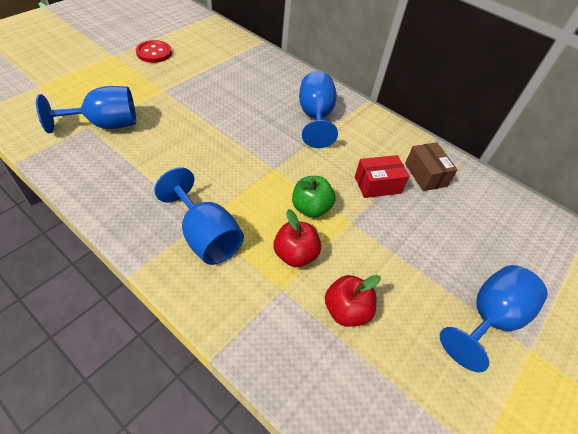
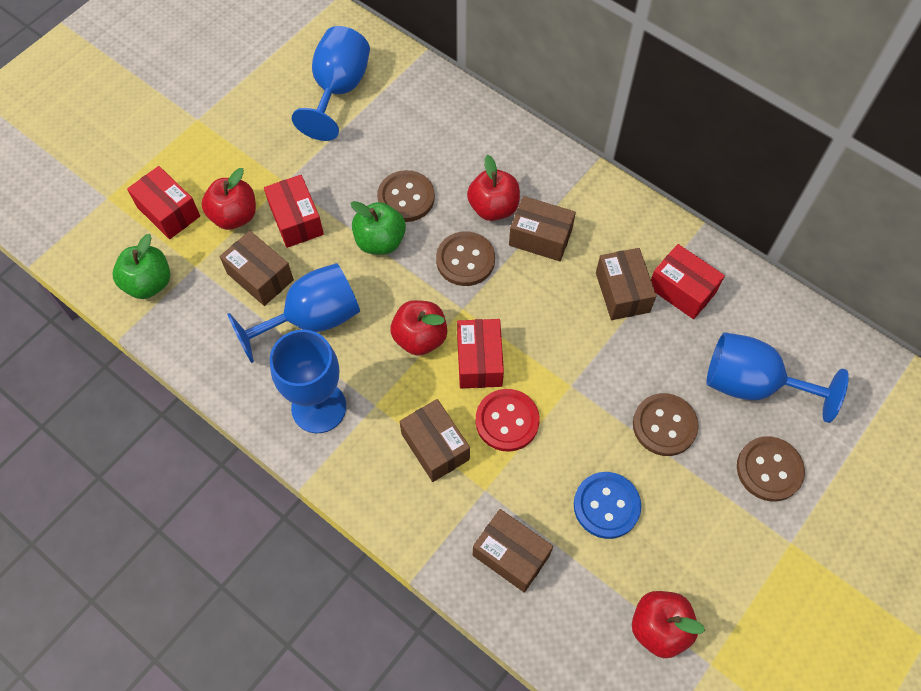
blue button: none = 0 -> [574,472,641,539] = 1
brown box: [405,142,458,191] = 1 -> [220,231,294,306] [399,399,470,482] [473,509,553,592] [509,196,576,261] [596,248,656,320] = 5
brown button: none = 0 -> [377,170,435,222] [436,231,495,286] [633,393,699,456] [737,436,805,502] = 4
green apple: [292,176,335,218] = 1 -> [113,234,170,299] [350,201,406,255] = 2
red apple: [274,209,321,267] [325,275,381,327] = 2 -> [202,168,256,230] [391,300,447,356] [467,155,520,221] [632,591,705,658] = 4
red box: [355,155,409,198] = 1 -> [127,166,200,239] [264,175,324,248] [457,319,504,388] [651,244,725,319] = 4

